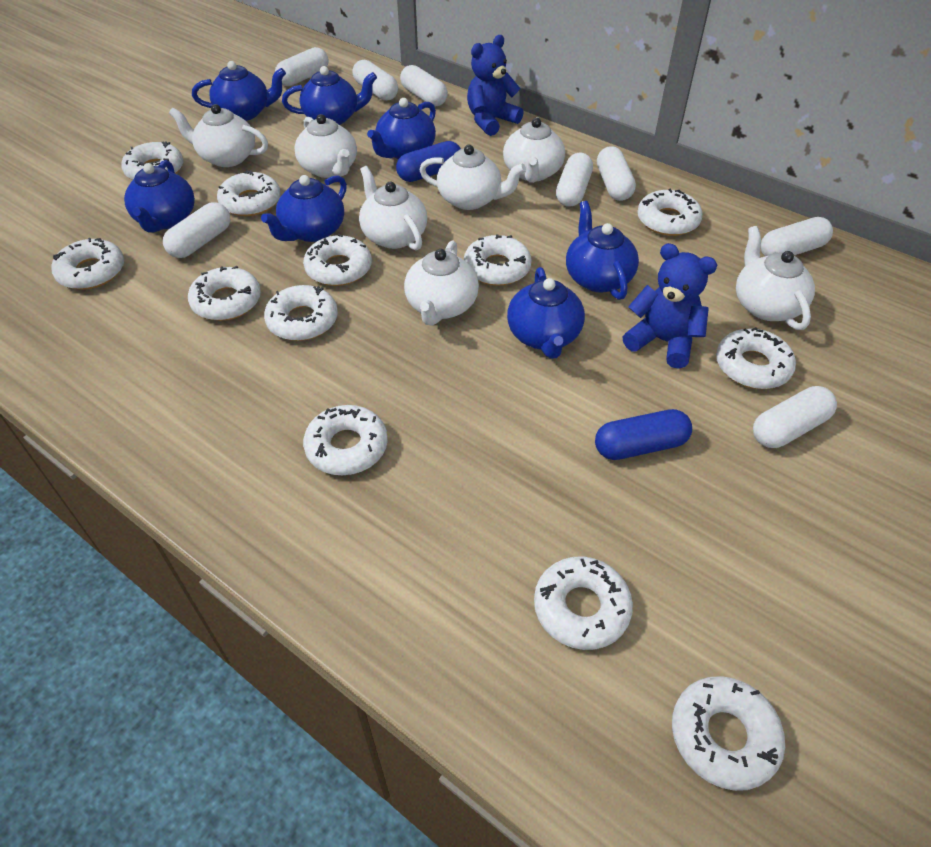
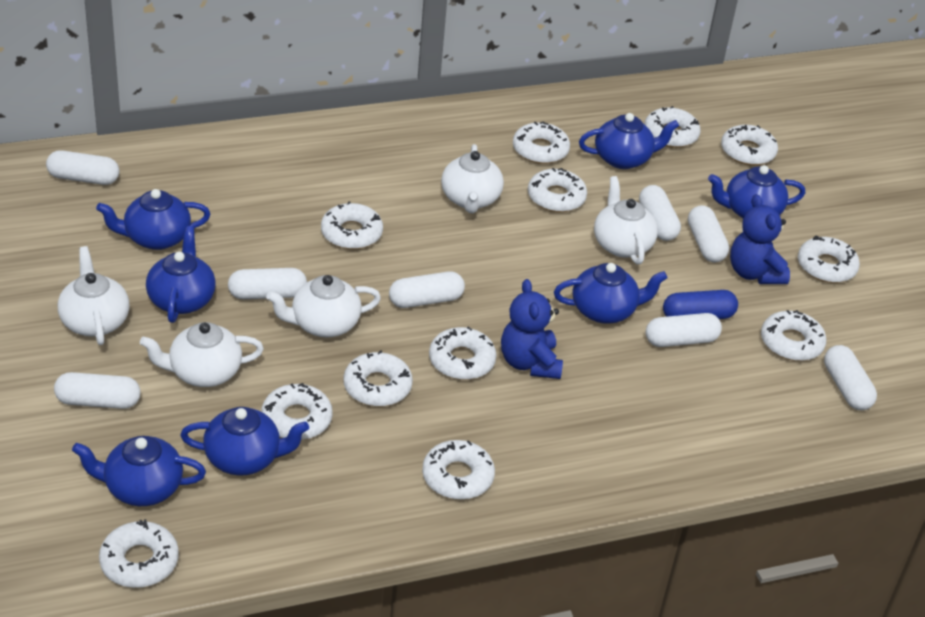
blue capsule: [396,141,461,182] [595,409,692,460] = 2 -> [663,290,738,319] = 1
white teapot: [169,104,268,167] [294,114,357,178] [359,166,427,250] [404,241,479,326] [420,145,526,210] [503,117,565,183] [736,226,815,330] = 7 -> [58,246,129,345] [140,322,264,387] [266,275,381,337] [441,144,504,213] [594,176,658,265] = 5

